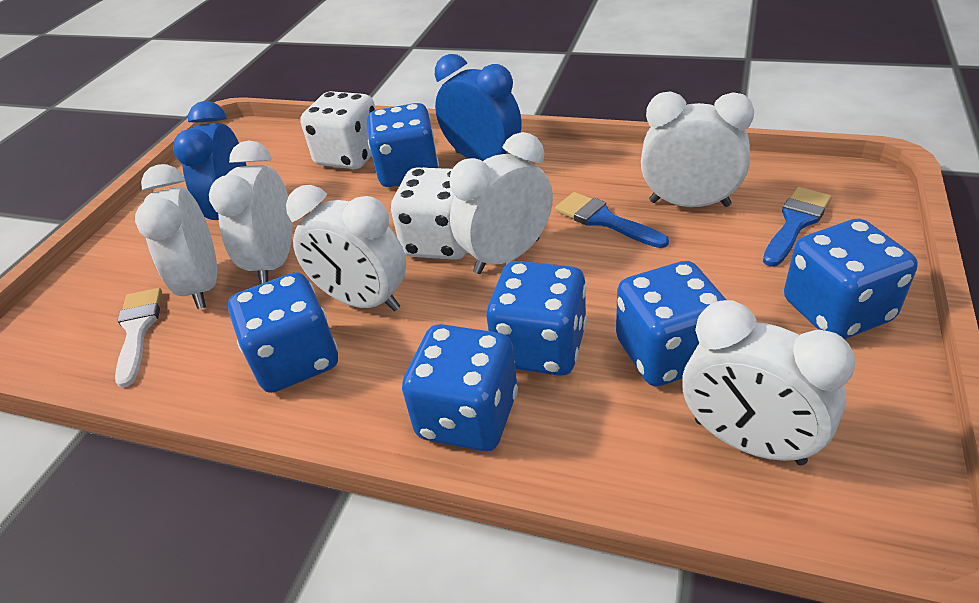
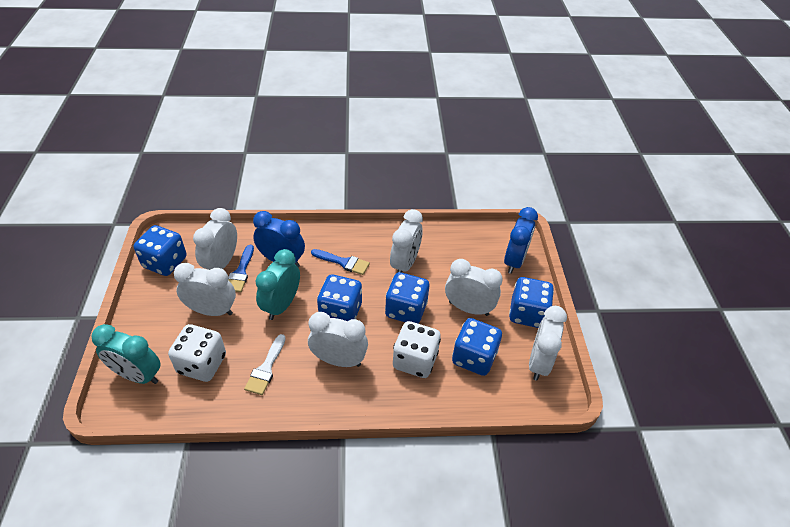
blue dice: [228,272,338,393] [367,103,439,187] [402,324,518,451] [487,261,587,376] [616,261,726,386] [784,219,918,339] = 6 -> [134,225,187,276] [317,274,362,321] [385,272,429,323] [452,318,502,376] [509,277,554,328] = 5
turquoise clock: none = 0 -> [91,324,161,384] [256,249,300,320] = 2

